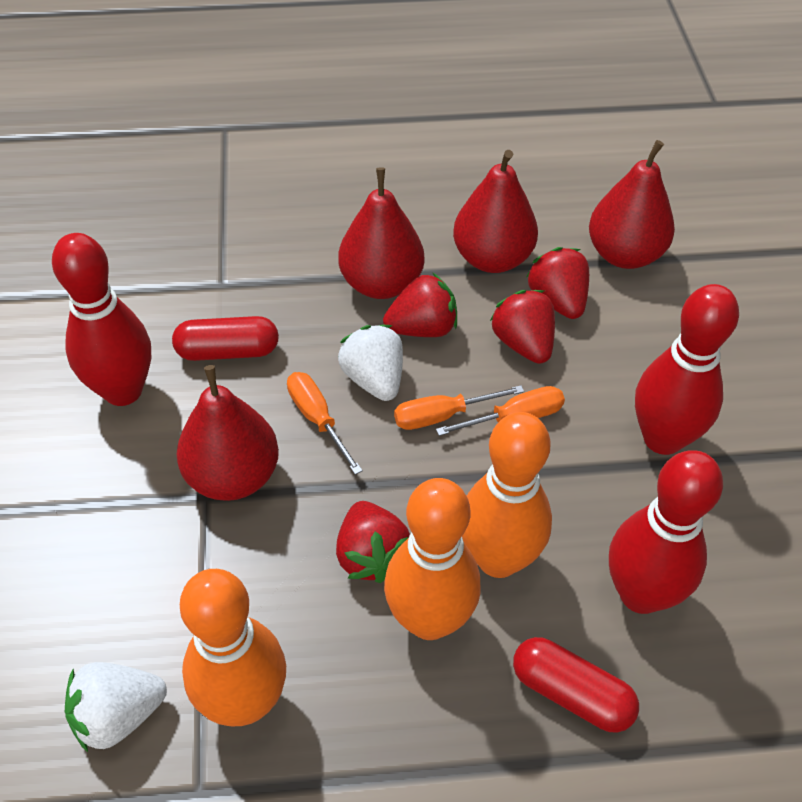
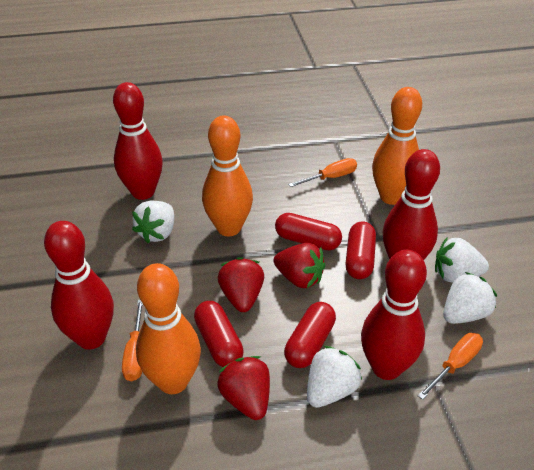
red bowling pin: [52,233,151,406] [609,450,723,614] [635,284,739,455] = 3 -> [44,221,114,350] [113,82,163,200] [361,250,427,380] [383,149,440,260] = 4
red capsule: [172,316,279,361] [513,637,639,733] = 2 -> [194,301,244,367] [275,213,342,251] [284,302,336,368] [345,222,376,279] = 4
red pear: [176,365,279,501] [338,167,424,299] [453,150,538,273] [589,140,675,269] = 4 -> none = 0
red strawberry: [336,501,410,583] [383,272,457,337] [490,290,555,364] [527,247,589,319] = 4 -> [218,257,264,312] [218,356,270,420] [273,243,326,288] = 3
white strawberry: [65,662,167,752] [338,325,403,401] = 2 -> [132,201,174,243] [307,346,362,408] [435,238,489,283] [443,272,497,324] = 4

